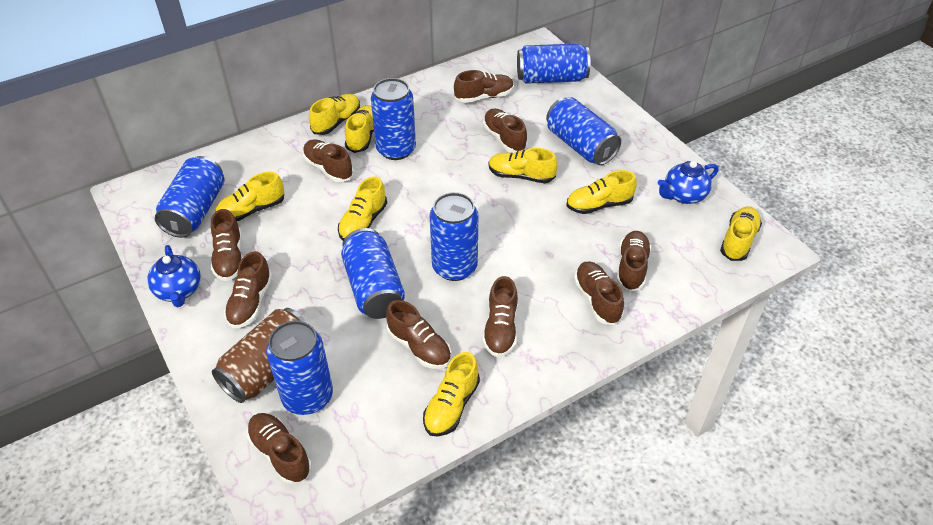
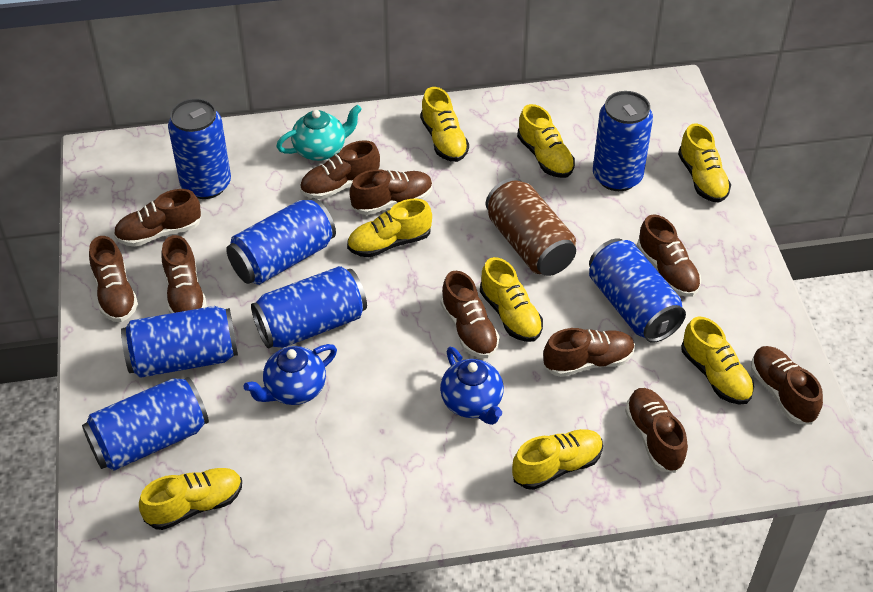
turquoise teapot: none = 0 -> [276,105,362,161] = 1

